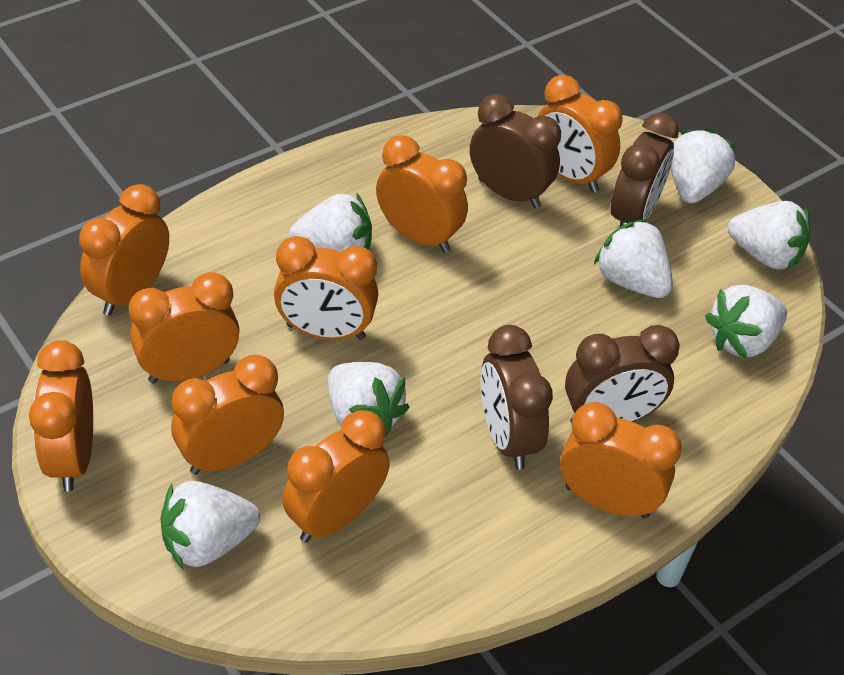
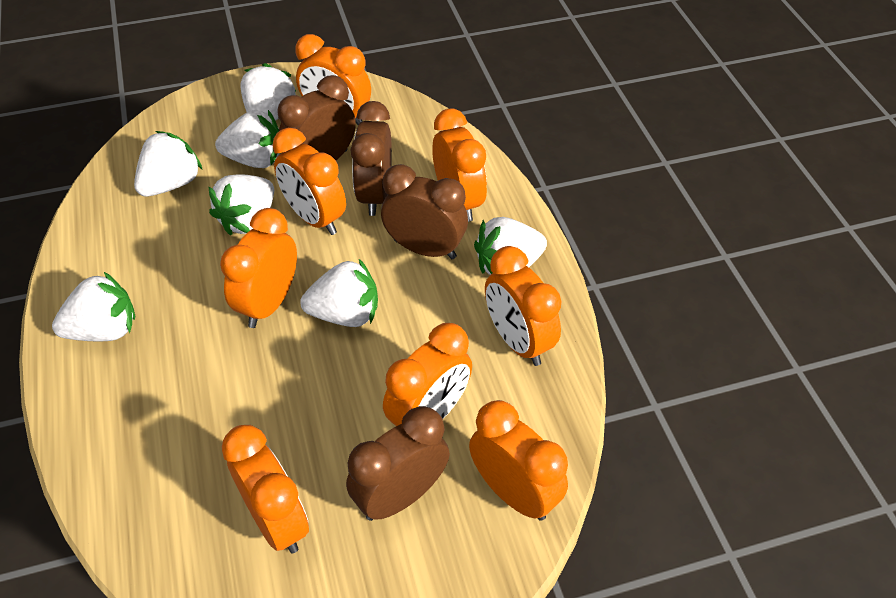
orange clock: [29,340,93,491] [79,184,169,316] [129,272,239,384] [171,354,284,475] [274,236,378,340] [282,410,390,542] [376,135,468,253] [538,75,622,193] [560,402,682,518] = 9 -> [220,208,297,328] [222,425,309,553] [273,128,346,235] [295,34,371,125] [383,323,472,426] [432,108,487,222] [469,400,568,521] [485,246,561,366] = 8

